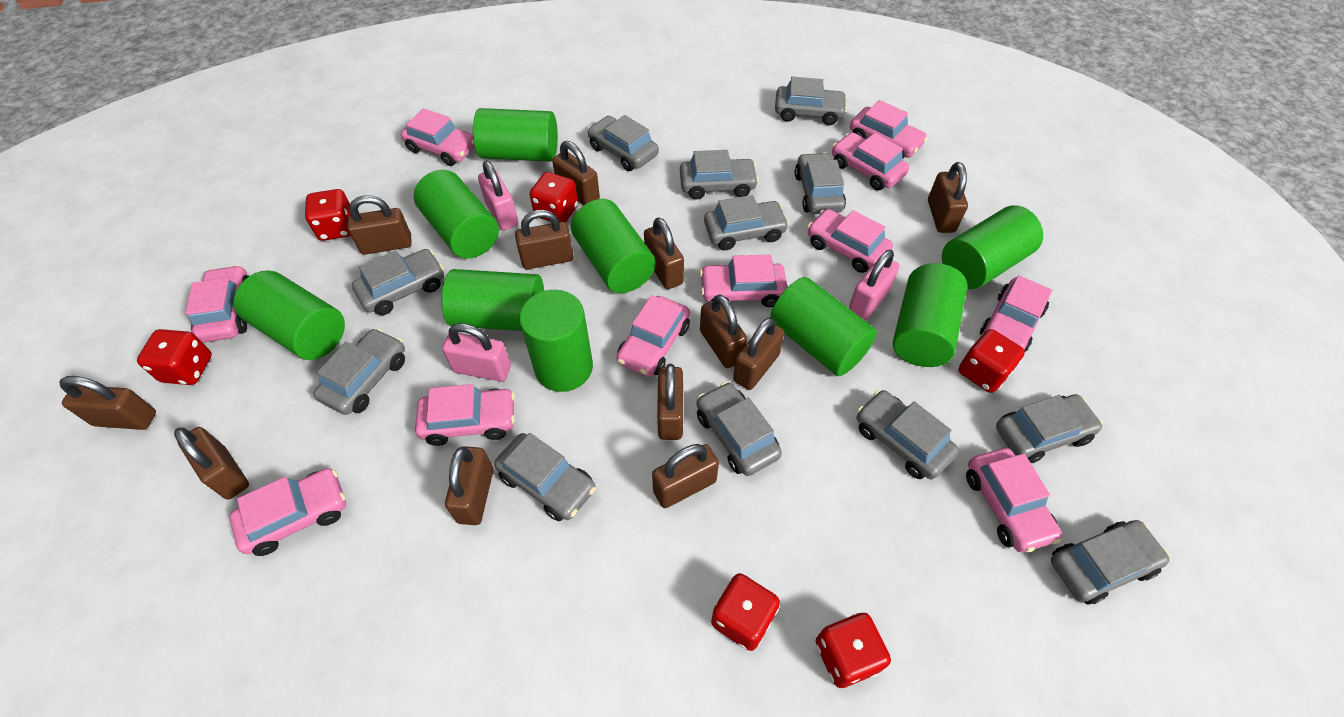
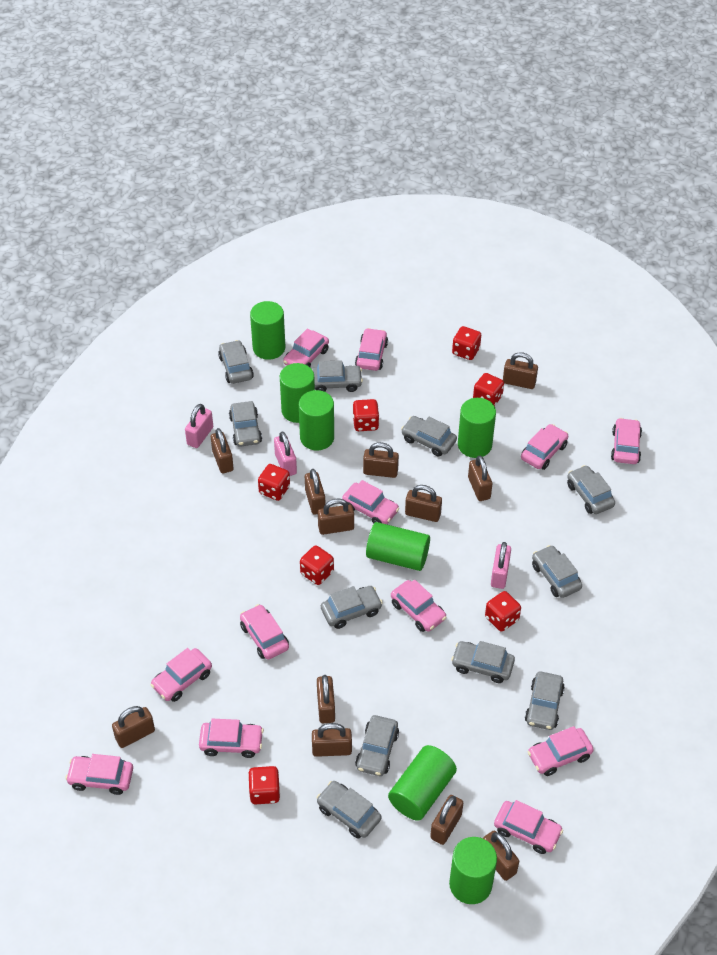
green cylinder: [233,270,345,360] [414,170,499,258] [441,269,544,331] [473,108,558,162] [519,290,593,392] [571,199,656,293] [770,277,877,376] [893,263,968,367] [942,206,1043,289] = 9 -> [250,301,285,360] [280,363,315,423] [299,390,334,450] [366,522,430,571] [388,745,457,821] [449,837,497,904] [458,398,496,458] = 7
grey car: [313,328,405,415] [352,249,444,315] [494,433,596,521] [587,115,659,171] [680,150,759,200] [697,382,782,476] [704,195,789,250] [775,77,847,125] [795,152,846,214] [857,390,959,479] [996,394,1103,463] [1051,520,1170,605] = 12 -> [218,340,254,384] [229,401,262,447] [311,360,363,392] [316,781,381,839] [321,586,383,629] [355,715,399,776] [401,416,457,457] [451,641,515,683] [525,671,565,730] [532,545,582,598] [567,465,615,514] = 11
pink car: [185,265,249,343] [230,468,346,556] [401,108,475,166] [415,384,515,446] [616,295,690,377] [700,255,787,307] [807,209,893,273] [832,132,909,190] [850,100,928,159] [966,448,1062,552] [980,275,1052,352] = 11 -> [65,754,133,795] [151,648,212,702] [199,719,264,758] [240,604,289,660] [283,328,329,367] [342,480,399,524] [355,328,388,371] [391,580,446,632] [494,800,563,854] [521,424,568,470] [528,726,594,776] [611,418,642,464] = 12
red dice: [137,329,212,385] [305,189,351,241] [530,172,578,222] [711,573,780,651] [816,613,891,688] [959,329,1025,393] = 6 -> [248,766,280,805] [258,464,290,501] [300,546,334,585] [353,399,379,431] [452,326,481,360] [473,373,504,406] [485,591,521,632] = 7

